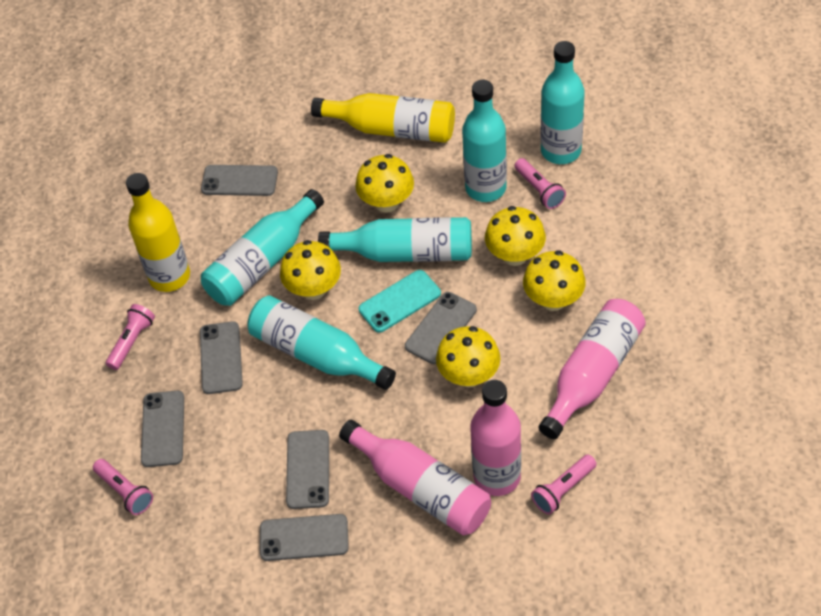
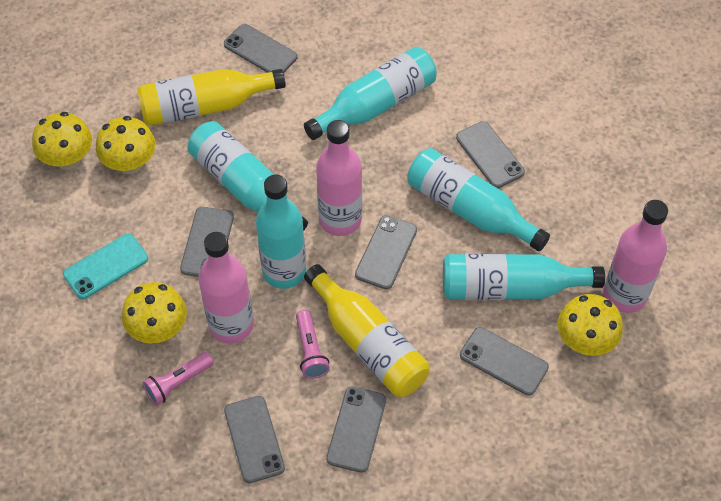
grey phone: [141,391,184,467] [200,321,243,394] [201,165,278,196] [260,514,349,561] [286,430,329,509] [405,292,477,364] = 6 -> [180,207,234,277] [224,24,297,73] [224,396,285,483] [326,386,386,473] [355,215,417,290] [456,121,525,188] [460,327,549,396] = 7
pink flashlight: [93,459,153,515] [106,304,155,370] [515,158,566,209] [531,454,597,514] = 4 -> [143,352,214,406] [296,310,330,379] = 2
yellow mushroom: [280,240,341,300] [355,154,414,213] [436,326,500,387] [485,206,546,266] [523,250,586,311] = 5 -> [32,112,92,170] [96,116,156,174] [122,282,187,343] [558,294,623,356] = 4

